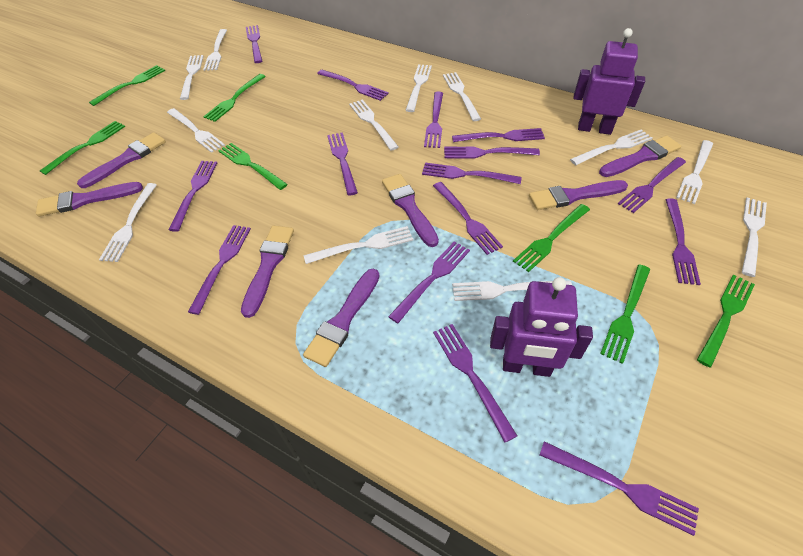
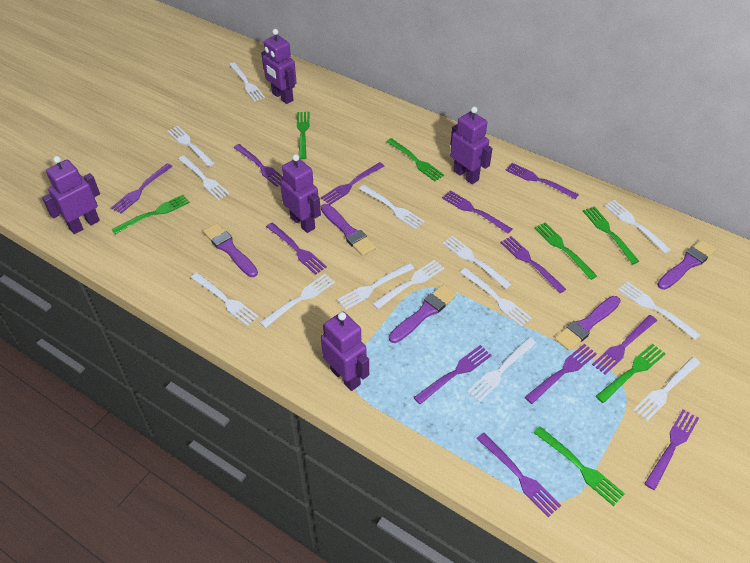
purple brush: [36,182,143,216] [77,132,166,188] [241,226,294,318] [303,269,379,367] [382,174,439,247] [529,180,628,210] [599,135,681,177] = 7 -> [203,223,258,277] [321,204,376,256] [389,285,457,343] [555,296,621,351] [657,240,717,290] = 5
purple fork: [169,161,217,232] [188,225,251,315] [246,25,262,63] [317,70,389,101] [327,132,358,195] [388,241,470,323] [422,163,522,184] [424,92,443,148] [433,182,503,255] [433,324,517,443] [444,147,540,159] [452,128,545,142] [540,441,699,536] [618,157,686,213] [665,198,701,285] = 15 -> [111,163,173,214] [234,144,283,187] [266,223,327,275] [321,162,384,205] [413,345,492,404] [442,190,512,234] [476,432,561,517] [500,236,566,293] [505,163,579,199] [525,344,597,404] [592,315,657,375] [644,409,699,490] = 12
purple robot: [490,277,593,377] [573,28,645,135] = 2 -> [42,156,100,234] [261,29,297,104] [280,154,321,233] [321,312,369,391] [450,107,493,184] = 5
white fork: [99,183,157,262] [167,108,225,153] [180,55,204,100] [203,29,227,71] [303,226,413,264] [349,99,399,151] [406,64,432,112] [443,72,481,121] [452,280,572,301] [570,129,653,165] [676,140,713,204] [742,197,767,277] = 12 -> [167,126,214,167] [178,155,229,200] [191,273,259,326] [229,62,265,102] [259,274,335,328] [337,263,414,310] [359,185,425,230] [372,259,444,309] [443,236,512,289] [460,268,532,327] [467,337,536,402] [604,200,671,253] [618,281,701,340] [633,357,700,421] = 14

